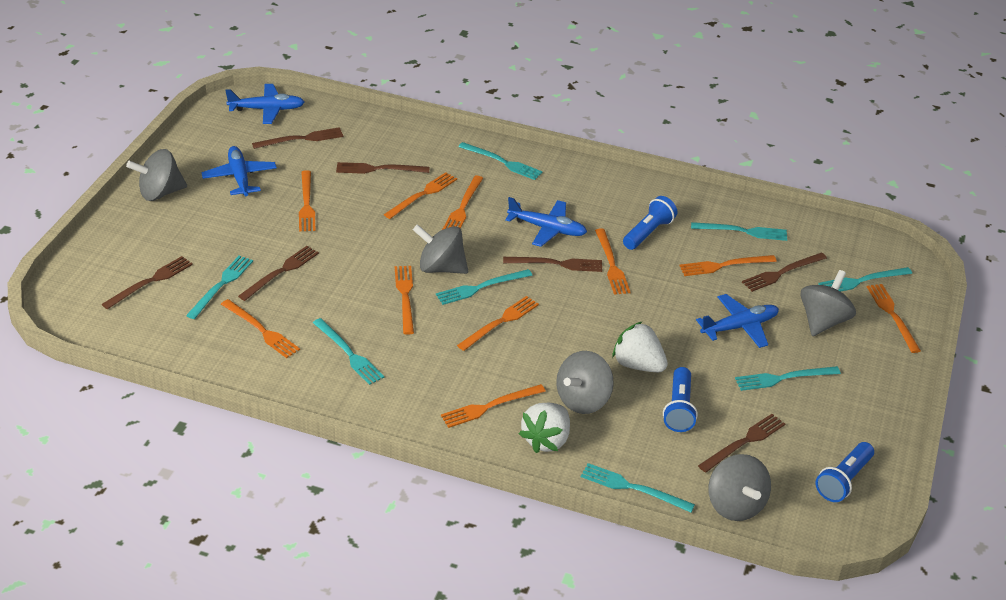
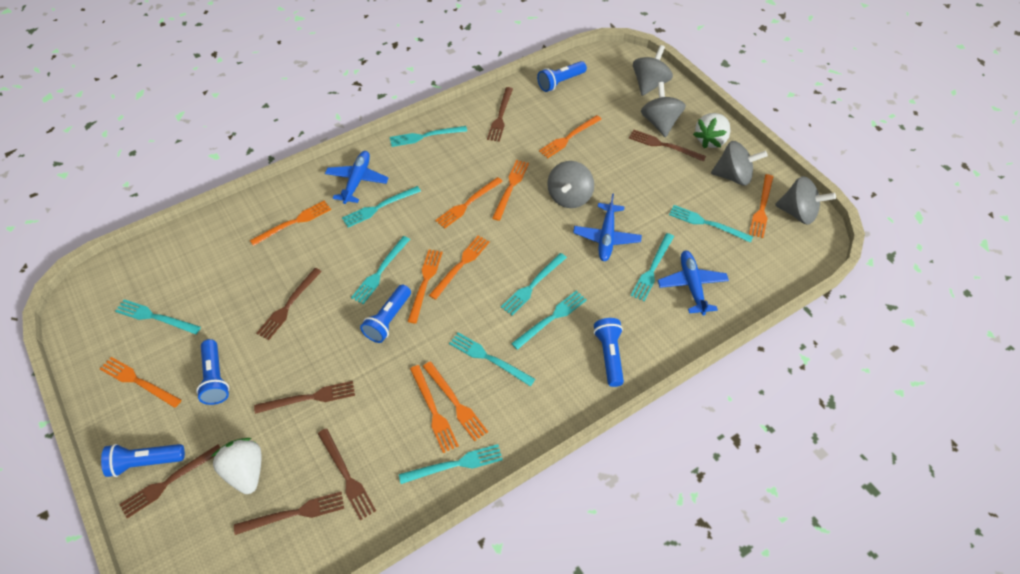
blue flashlight: [623,196,677,250] [663,367,698,432] [815,442,874,502] = 3 -> [101,444,185,477] [196,339,229,405] [360,284,411,343] [537,61,587,92] [593,318,624,387] = 5
blue plane: [201,146,277,196] [225,84,304,124] [505,197,587,247] [696,294,779,348] = 4 -> [325,151,389,204] [573,193,642,261] [658,250,729,315] = 3
turquoise fork: [186,256,253,319] [313,318,384,385] [436,269,533,305] [459,142,543,180] [581,463,695,512] [691,222,787,241] [735,366,841,391] [818,267,912,292] = 8 -> [115,299,201,334] [342,186,421,228] [351,236,410,304] [390,126,467,147] [399,444,503,484] [449,332,535,386] [501,253,567,315] [511,290,587,350] [631,233,674,302] [669,205,753,243] = 10

